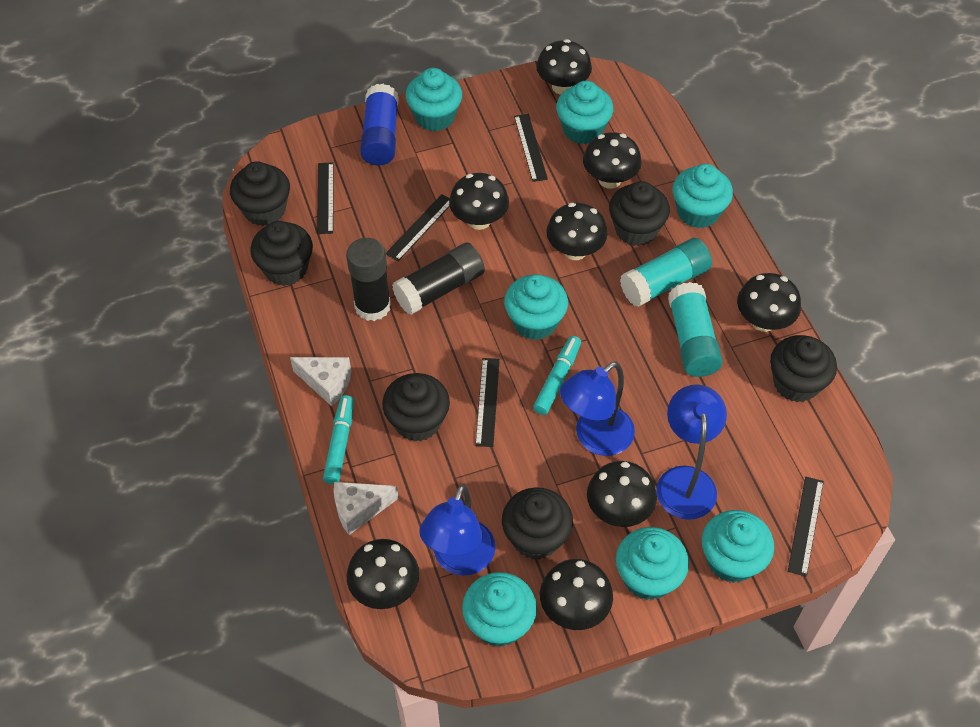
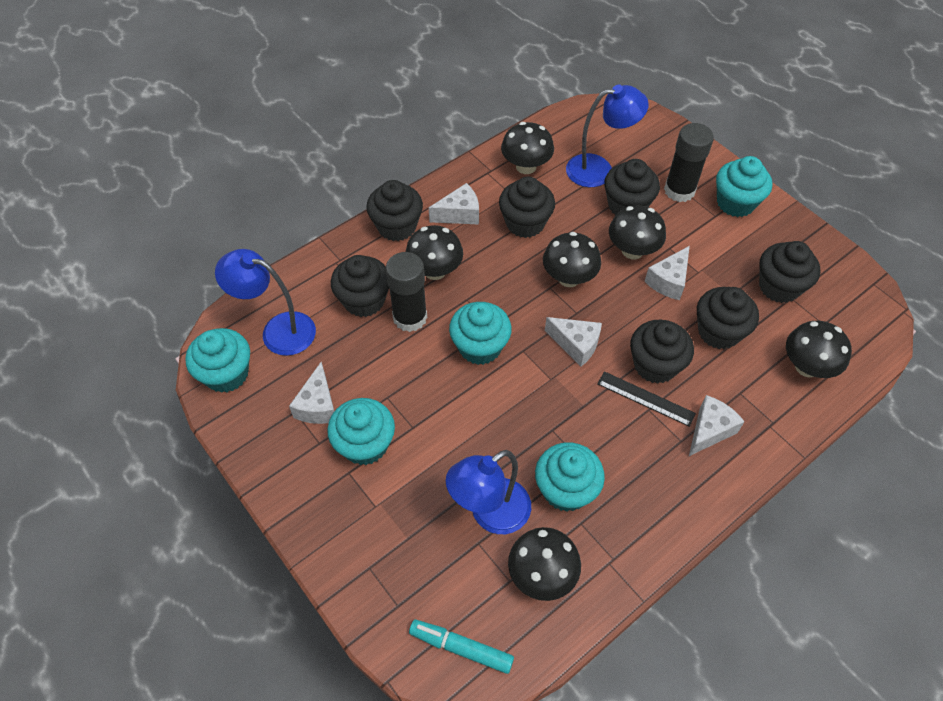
black cupcake: [230,161,290,226] [250,221,313,286] [382,373,450,442] [502,487,573,559] [609,181,670,246] [770,335,837,403] = 6 -> [331,255,389,317] [366,180,423,241] [499,177,555,238] [604,159,660,216] [630,320,694,384] [697,287,759,349] [759,241,820,303] = 7
black mushroom: [346,539,419,609] [449,173,509,230] [536,39,592,95] [540,559,613,630] [546,203,608,260] [583,132,642,189] [587,461,657,527] [737,273,801,332] = 8 -> [405,225,463,280] [501,122,554,174] [508,527,581,601] [543,232,601,287] [609,205,666,259] [786,321,852,378] = 6
black ruler: [317,162,334,234] [386,194,450,261] [475,358,500,447] [514,114,548,182] [788,477,824,577] = 5 -> [597,371,696,427] = 1
blue glue stick: [360,84,399,165] = 1 -> none = 0
turquoise cupcake: [406,68,462,131] [462,572,537,647] [504,274,568,340] [556,81,614,144] [616,527,689,600] [673,164,733,228] [702,510,774,583] = 7 -> [185,328,250,393] [327,398,395,465] [449,302,512,365] [535,442,605,512] [716,156,772,217] = 5
turquoise glue stick: [620,238,712,307] [668,282,723,377] = 2 -> none = 0
turquoise marker: [323,395,354,484] [533,336,581,415] = 2 -> [409,619,514,674] = 1
white cheese: [290,357,351,406] [334,482,399,535] = 2 -> [289,362,334,424] [429,183,479,225] [545,317,602,367] [644,246,690,300] [689,395,745,456] = 5

